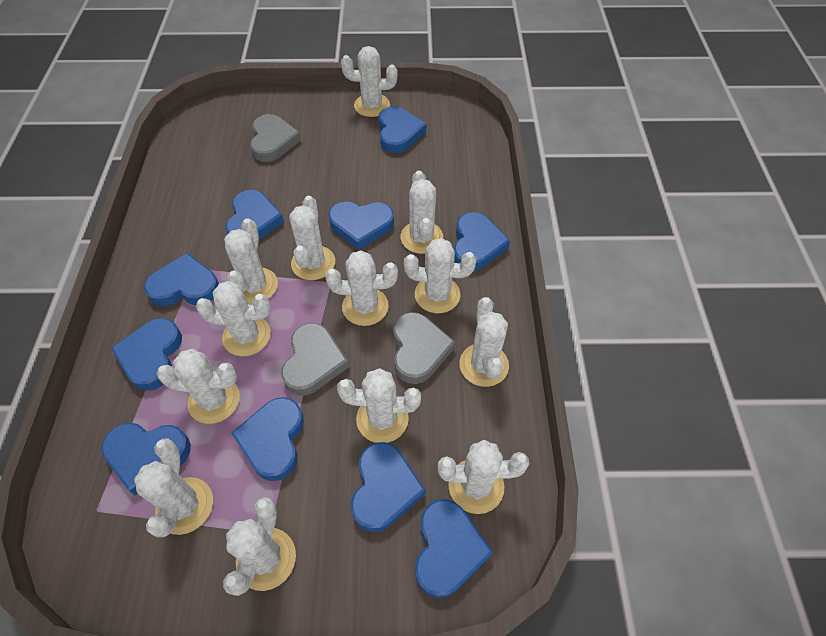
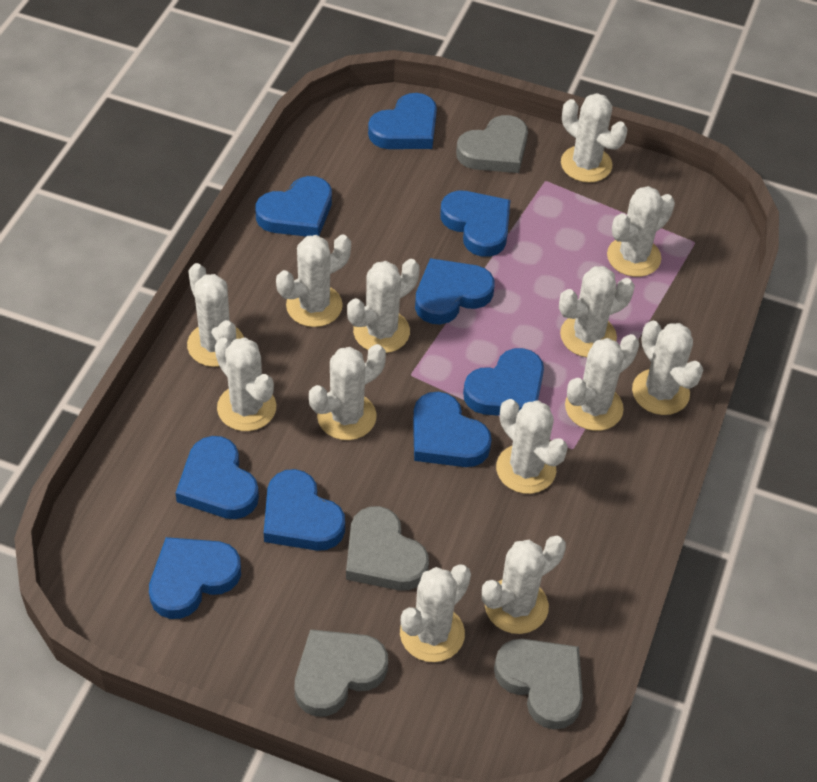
blue heart: [101,423,191,495] [111,318,182,391] [144,253,219,306] [226,190,284,240] [231,397,304,481] [329,202,394,250] [351,442,425,532] [379,106,426,153] [415,499,493,598] [454,212,510,271] = 10 -> [149,537,241,619] [176,436,259,519] [255,176,332,236] [264,469,345,551] [368,93,437,149] [413,392,492,467] [415,258,495,325] [440,191,510,257] [463,348,544,416] = 9
grey heart: [250,114,301,162] [281,323,349,396] [393,312,455,384] = 3 -> [295,629,388,717] [346,506,429,591] [456,115,528,173] [494,639,583,730] = 4

